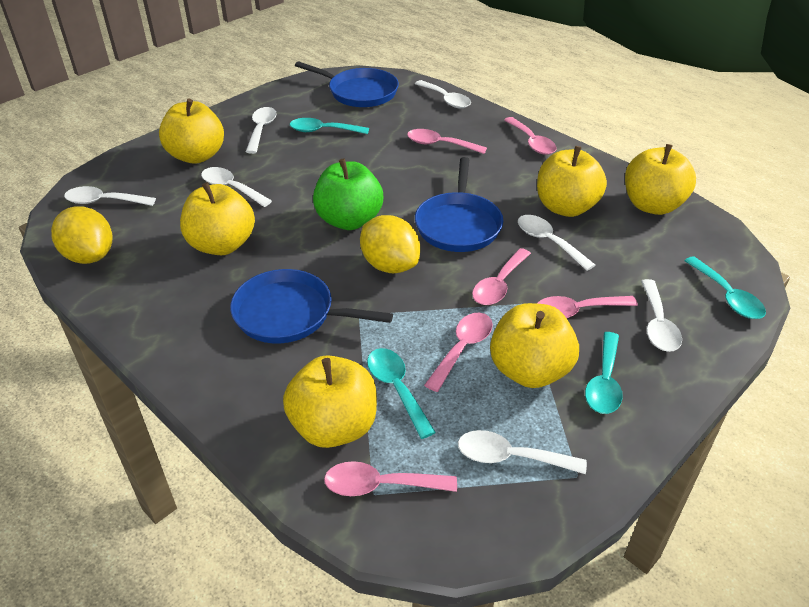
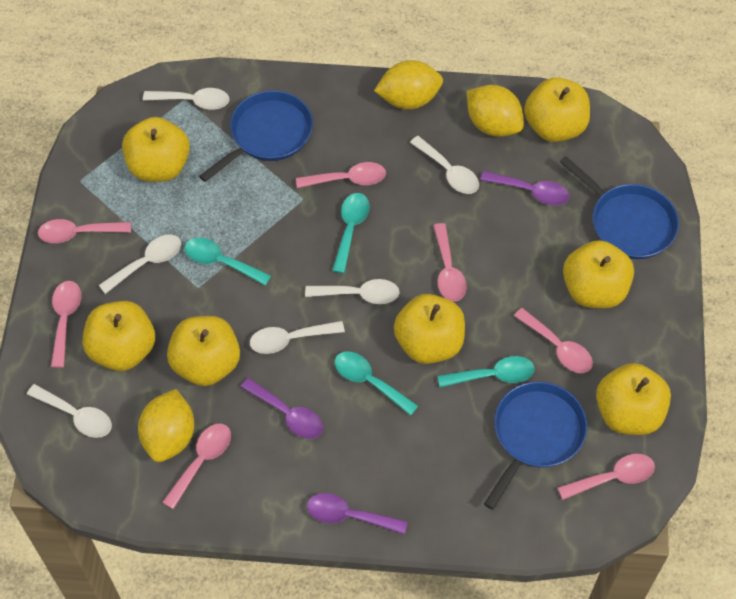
green apple: [313,158,383,230] = 1 -> none = 0
pink spoon: [324,461,457,496] [407,129,487,154] [424,313,493,392] [472,248,531,305] [504,117,557,155] [537,296,638,318] = 6 -> [38,219,131,243] [51,281,81,368] [162,424,231,509] [296,162,386,188] [433,223,467,302] [514,308,593,373] [558,454,655,500] = 7
purple spoon: none = 0 -> [241,378,323,439] [307,493,408,534] [480,171,569,205] = 3
white spoon: [64,186,156,206] [201,167,272,207] [246,107,277,154] [415,80,471,108] [458,430,587,474] [518,215,595,271] [641,279,682,352] = 7 -> [27,384,112,438] [99,235,181,294] [143,88,229,110] [250,321,345,354] [305,279,400,304] [410,136,479,194] = 6
yellow apple: [159,99,224,164] [180,182,255,255] [283,355,377,448] [490,303,579,388] [537,146,607,217] [625,144,696,215] = 6 -> [83,301,155,371] [122,117,190,182] [167,316,240,386] [394,294,465,364] [524,78,590,142] [563,240,634,308] [596,363,671,435] = 7
yellow lemon: [51,206,112,264] [360,215,420,273] = 2 -> [138,389,194,462] [374,60,443,109] [467,85,524,137] = 3

